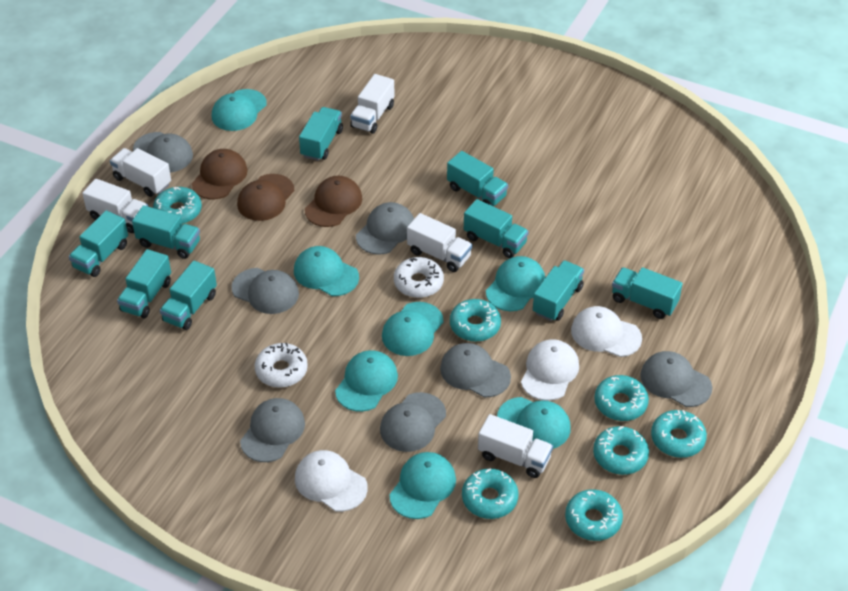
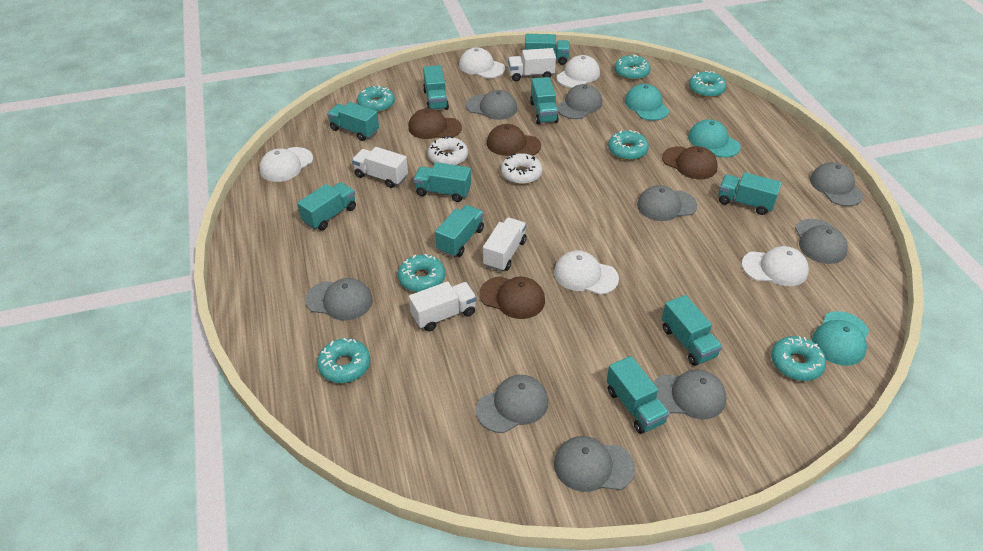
brown cap: [192,149,248,199] [237,174,294,221] [305,176,362,227] = 3 -> [408,108,462,139] [480,276,545,319] [487,124,541,156] [662,146,718,179] = 4
grey cap: [133,132,193,173] [231,268,299,314] [240,398,305,462] [356,202,414,255] [380,392,446,452] [440,343,511,397] [640,351,712,407] = 7 -> [305,278,373,321] [466,90,517,120] [476,375,548,433] [554,436,635,492] [557,84,602,119] [637,185,697,221] [653,370,726,419] [795,219,848,264] [810,162,864,206] = 9
turquoise cap: [212,89,267,131] [294,246,359,296] [335,350,398,412] [382,302,443,356] [389,452,456,519] [486,256,545,311] [497,397,571,449] = 7 -> [625,84,669,121] [688,119,741,158] [812,311,869,366] = 3
turquoise truck: [69,210,128,277] [117,249,171,318] [132,205,200,259] [160,260,217,330] [299,107,343,161] [447,151,508,206] [464,199,529,258] [533,260,584,321] [612,267,683,319] = 9 -> [297,182,356,230] [327,102,379,141] [414,162,471,202] [423,65,449,110] [435,205,484,257] [525,34,570,65] [530,77,559,124] [607,356,669,434] [662,295,722,366] [718,172,782,215] = 10
white cap: [295,450,368,512] [521,339,579,401] [571,306,642,357] = 3 -> [259,147,313,182] [459,47,505,78] [554,250,619,295] [557,55,600,88] [742,246,809,286] = 5
white truck: [82,178,148,233] [110,148,171,197] [350,74,395,134] [407,213,472,272] [478,414,553,478] = 5 -> [352,147,408,188] [409,281,477,331] [483,217,527,272] [508,48,556,81] = 4

